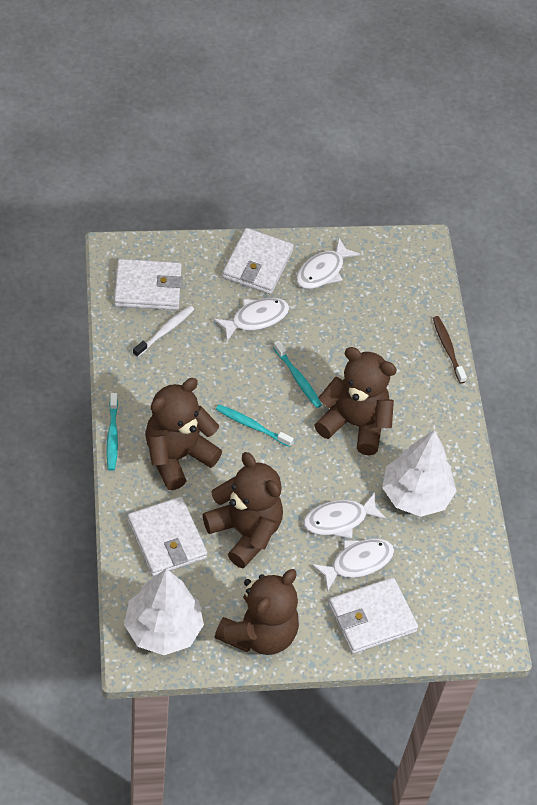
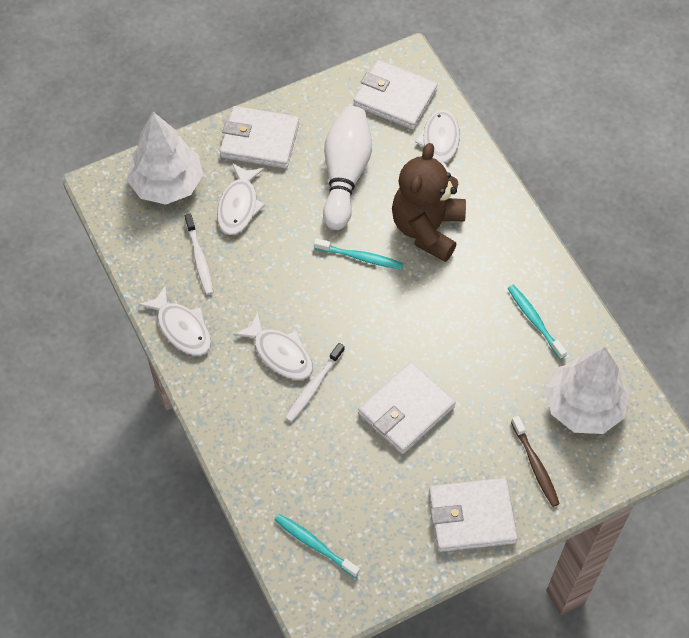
brown teddy bear: [145,378,222,490] [203,452,283,568] [215,569,299,655] [314,347,397,455] = 4 -> [392,143,466,262] = 1
white bowling pin: none = 0 -> [323,106,372,230] = 1
white toothbrush: [133,306,194,357] = 1 -> [185,213,214,295] [285,343,345,422] = 2

